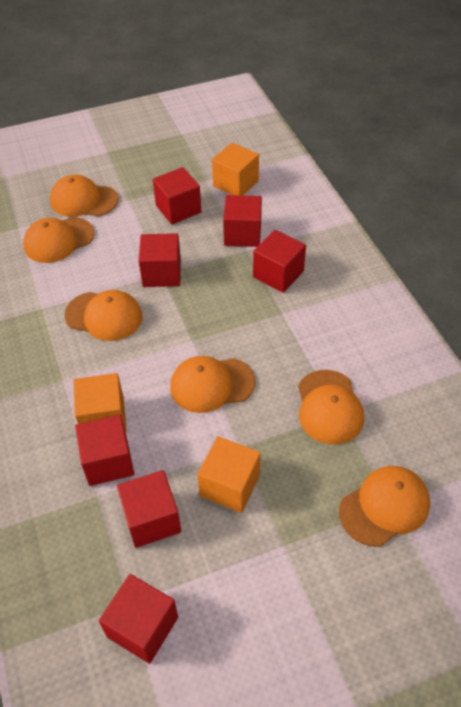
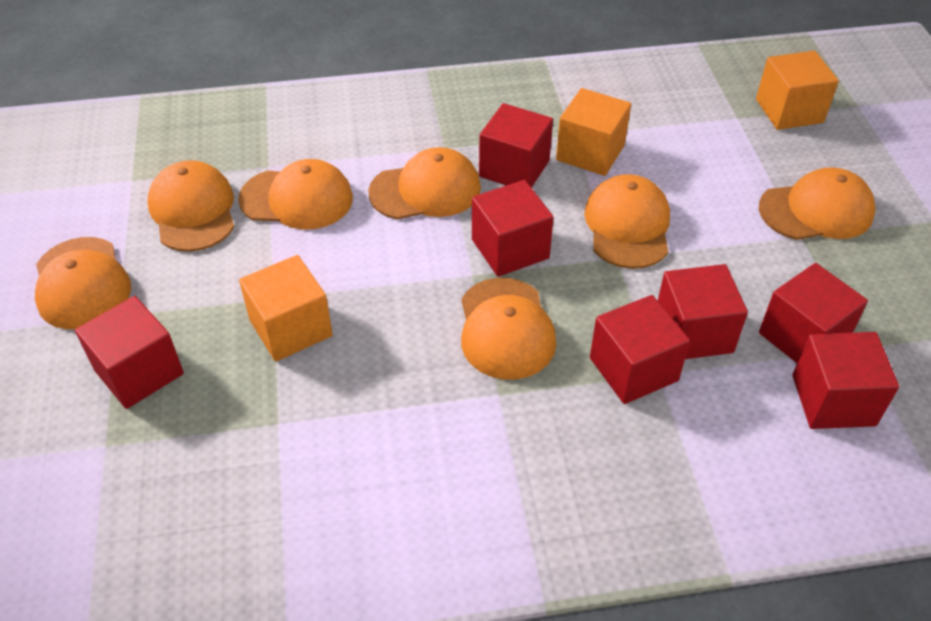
orange cap: [23,217,95,263] [50,175,118,217] [65,290,142,341] [170,356,255,413] [298,370,364,445] [339,466,430,547] = 6 -> [35,237,131,329] [148,160,234,252] [238,159,353,230] [368,147,481,219] [461,278,556,380] [584,174,670,269] [759,167,876,240] = 7

